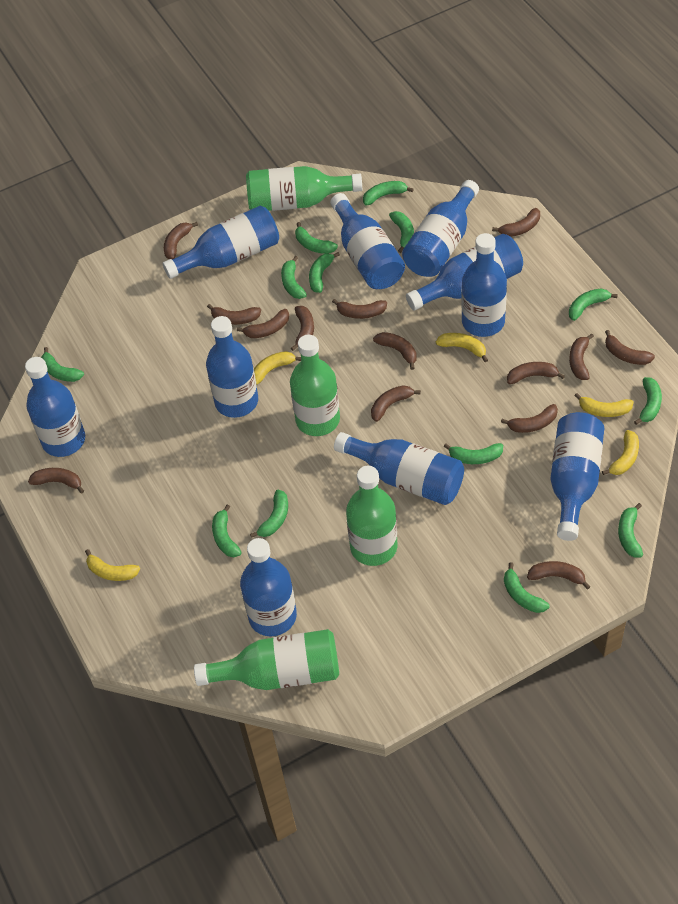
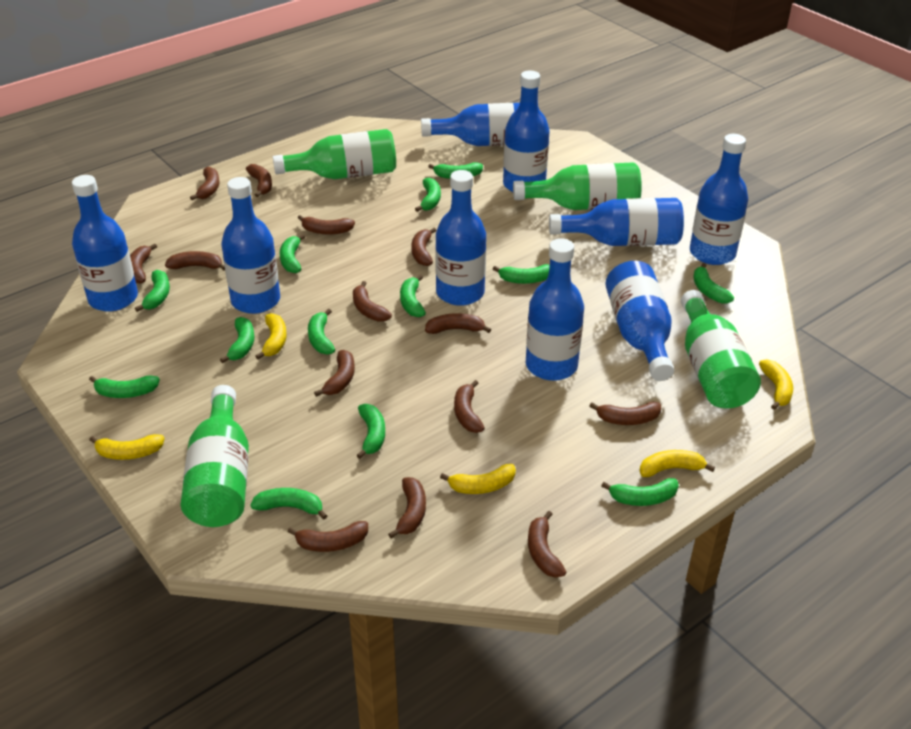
blue bottle: [25,357,85,457] [162,206,279,279] [206,316,258,418] [240,538,297,636] [330,193,405,289] [334,432,464,505] [402,180,479,277] [406,234,523,310] [461,233,507,337] [550,412,604,541] = 10 -> [72,175,138,312] [221,177,280,314] [421,103,520,146] [435,170,486,306] [503,70,550,192] [526,238,584,381] [549,198,684,246] [605,261,674,381] [690,134,748,265] = 9

